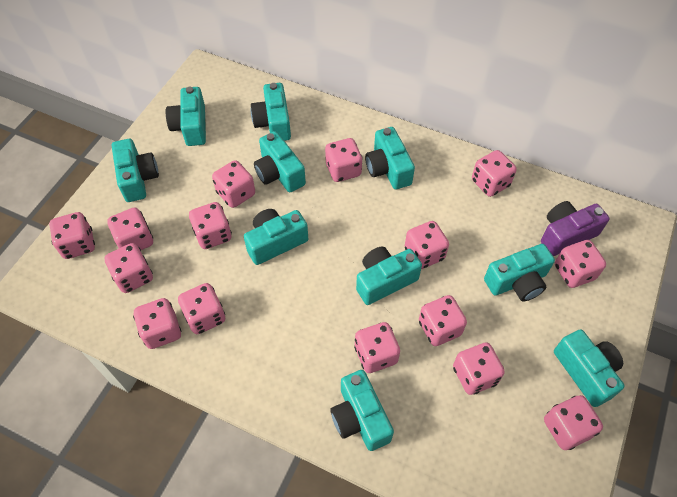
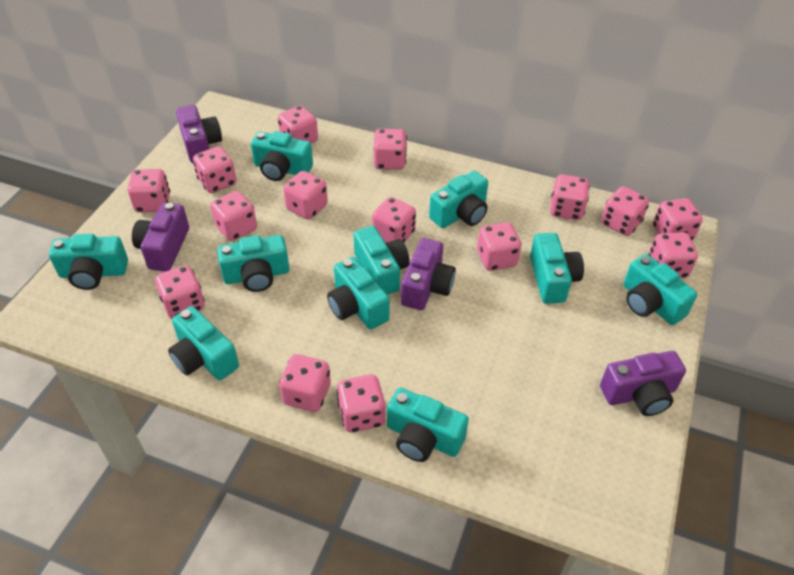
purple camera: [541,201,610,256] = 1 -> [132,203,189,271] [176,105,222,163] [401,238,456,310] [600,351,686,416] = 4

